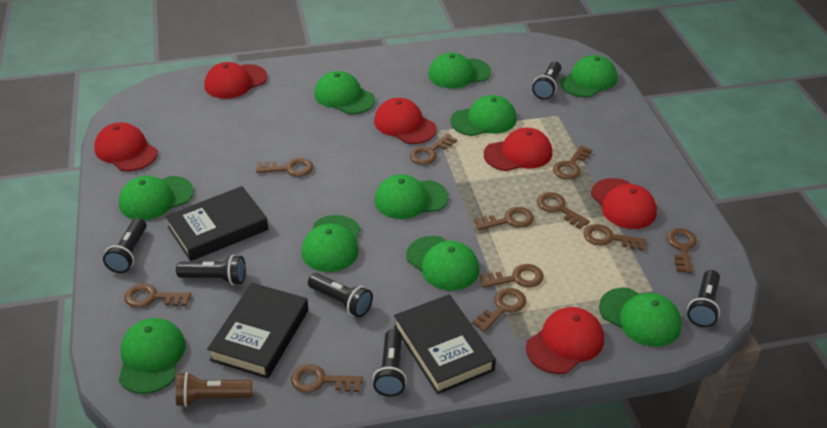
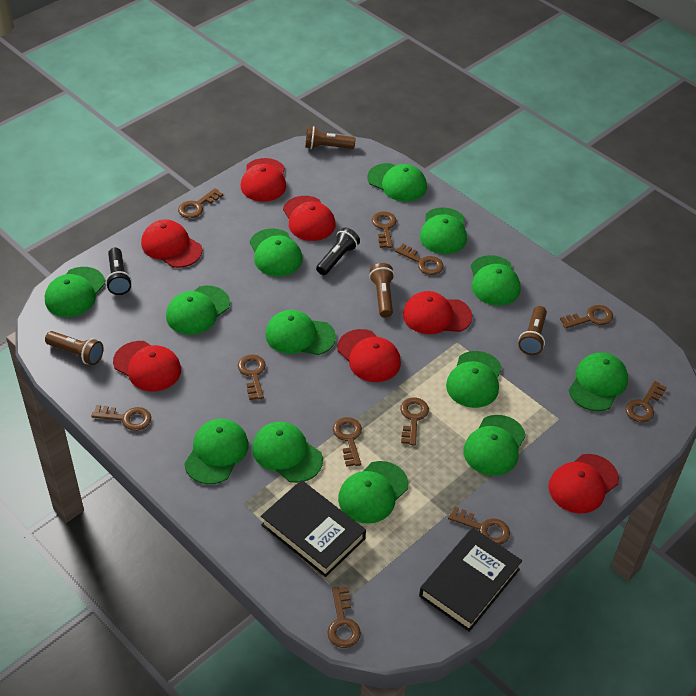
black book: [165,186,268,261] [207,283,308,379] [394,295,496,394] = 3 -> [261,480,366,577] [419,528,522,632] = 2
black flashlight: [103,218,146,273] [176,255,246,285] [308,273,373,317] [373,329,407,397] [532,62,562,100] [687,270,720,327] = 6 -> [106,248,132,295] [316,228,360,275] = 2
brown flashlight: [176,372,252,407] = 1 -> [45,331,104,365] [305,126,356,149] [369,263,394,318] [518,306,547,355] = 4
green cap: [119,176,194,220] [119,318,185,394] [301,215,360,272] [314,71,375,114] [374,174,449,219] [406,236,480,291] [428,52,491,88] [451,95,517,136] [560,55,617,97] [599,287,682,347] = 10 -> [45,267,105,317] [166,286,230,335] [184,419,249,484] [250,228,303,276] [252,422,323,483] [265,310,336,355] [338,461,409,524] [367,163,427,202] [420,208,467,254] [446,351,502,408] [463,415,526,476] [471,255,521,306] [569,352,628,411] = 13
red cap: [94,122,158,171] [204,62,268,99] [374,98,437,144] [484,128,552,171] [526,307,604,374] [591,178,657,229] = 6 -> [113,341,181,392] [141,219,202,268] [241,158,286,202] [283,196,335,241] [337,329,401,382] [403,291,472,334] [548,454,619,513] = 7

